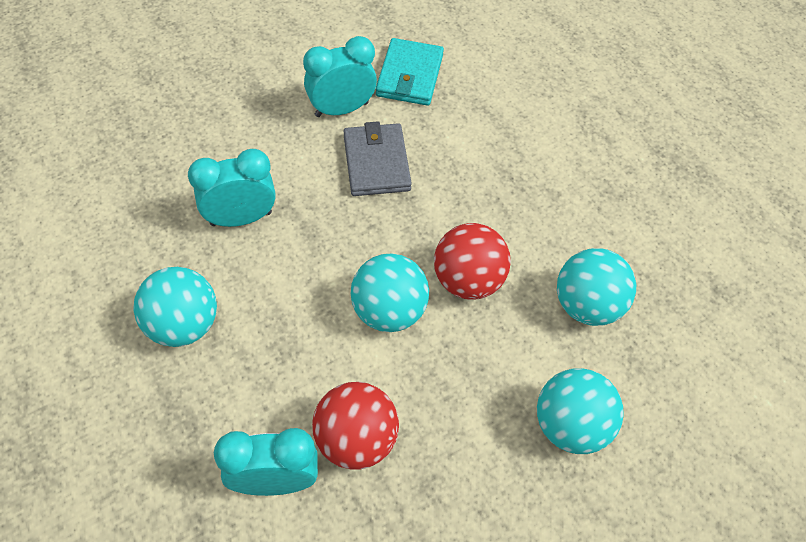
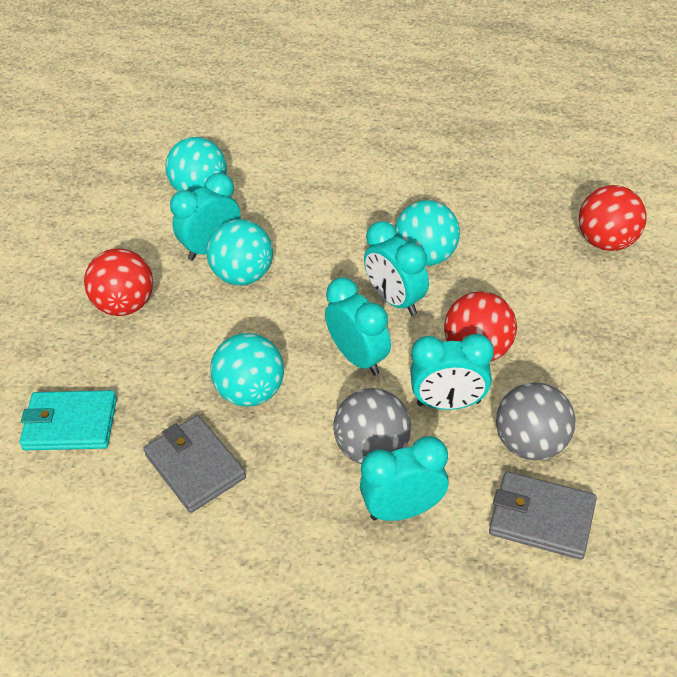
grey ball: none = 0 -> [333,388,411,464] [496,382,575,460] = 2
grey wallet: [343,121,412,196] = 1 -> [144,415,246,513] [489,471,597,560] = 2
red ball: [312,382,399,470] [434,223,511,299] = 2 -> [84,248,153,316] [444,291,517,361] [579,185,647,251] = 3
turquoise clock: [188,149,276,227] [214,428,318,496] [303,36,377,117] = 3 -> [170,173,241,260] [325,277,391,375] [360,436,449,521] [364,221,429,315] [410,334,494,410] = 5

